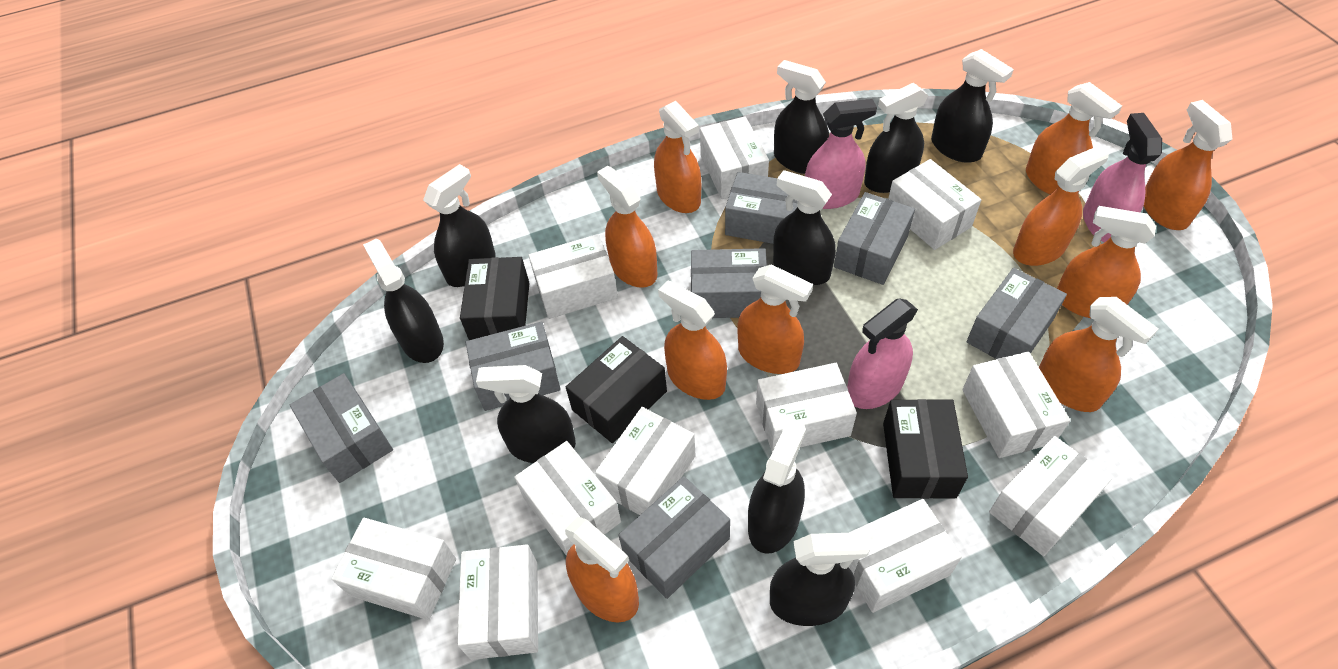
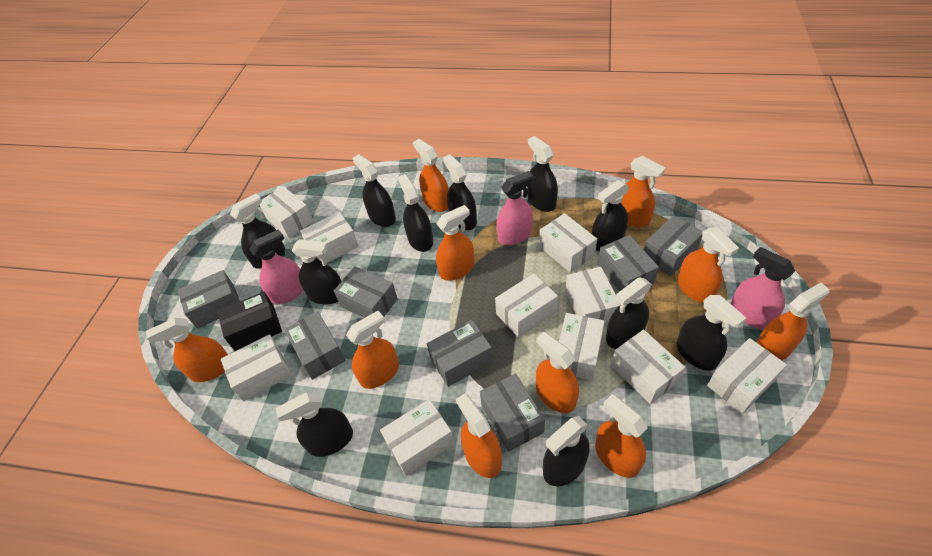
black box: [460,257,529,340] [566,336,667,443] [883,399,968,499] = 3 -> [217,291,282,351] = 1
black spray bottle: [363,239,444,363] [423,164,496,287] [476,365,576,463] [748,419,806,554] [770,532,870,626] [773,170,836,285] [774,60,829,174] [864,83,928,193] [931,49,1014,163] = 9 -> [230,194,285,269] [276,392,353,457] [292,239,341,304] [352,154,396,227] [398,174,433,252] [443,154,477,230] [527,136,558,212] [543,416,590,486] [592,180,629,251] [606,277,652,349] [677,295,746,371] = 11
white box: [331,518,456,620] [457,544,538,660] [514,441,621,556] [528,234,618,319] [595,407,696,515] [700,116,769,199] [756,363,857,452] [849,499,962,613] [888,159,982,250] [962,351,1070,458] [989,436,1112,556] = 11 -> [221,334,292,401] [260,186,314,238] [300,212,359,263] [380,399,455,476] [495,273,558,338] [539,213,597,273] [559,313,605,381] [565,267,621,325] [611,329,686,404] [707,338,787,414] = 10

